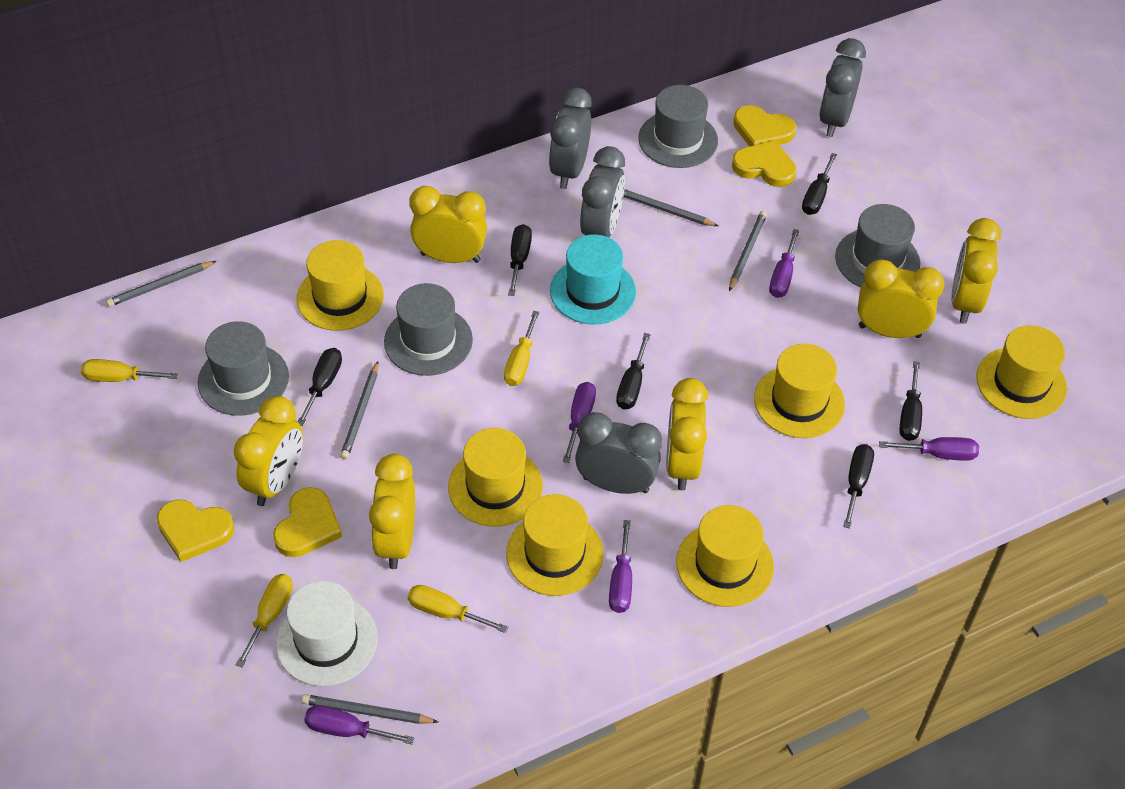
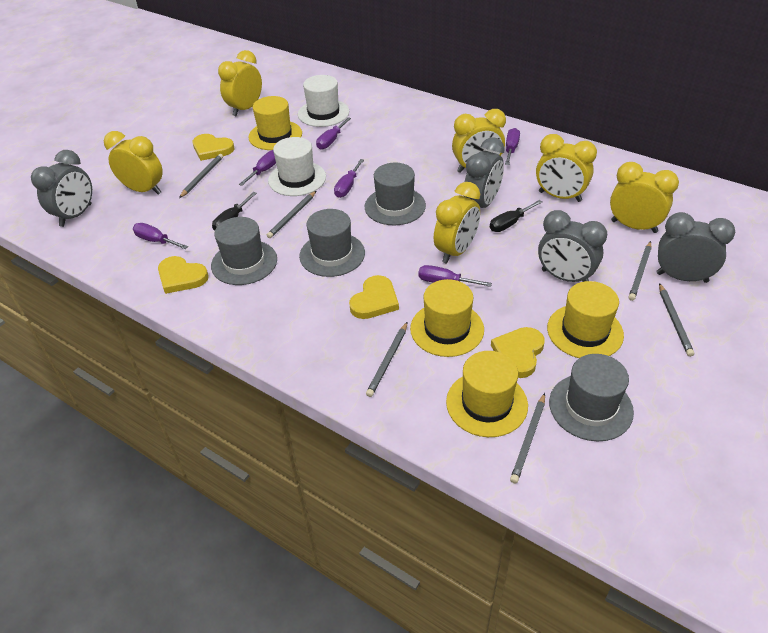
black screwdriver: [298,348,342,426] [508,224,532,296] [616,333,651,410] [802,153,837,215] [843,444,874,529] [900,361,922,441] = 6 -> [212,192,257,231] [490,200,542,232] = 2
grey pencil: [106,261,216,307] [301,694,438,724] [340,361,378,459] [623,189,718,226] [729,211,767,291] = 5 -> [179,154,223,198] [267,191,316,238] [366,322,407,397] [510,393,545,483] [629,241,651,301] [659,283,694,357] = 6
purple screwdriver: [304,705,414,745] [563,382,596,463] [609,520,632,613] [769,229,799,298] [879,437,979,461] = 5 -> [133,223,188,249] [239,150,276,186] [316,117,351,150] [334,159,364,198] [418,265,492,287] [505,128,520,165] = 6
turquoise hat: [550,234,636,324] = 1 -> none = 0
white hat: [276,581,378,686] = 1 -> [268,137,326,196] [298,75,349,127] = 2
yellow hat: [297,240,384,331] [448,428,543,527] [506,494,603,596] [676,505,774,607] [754,344,845,438] [976,325,1067,419] = 6 -> [248,96,302,150] [410,279,484,357] [446,351,528,437] [547,281,624,358] = 4
yellow screwdriver: [81,359,178,382] [236,574,293,667] [408,585,508,633] [504,311,540,386] = 4 -> none = 0

